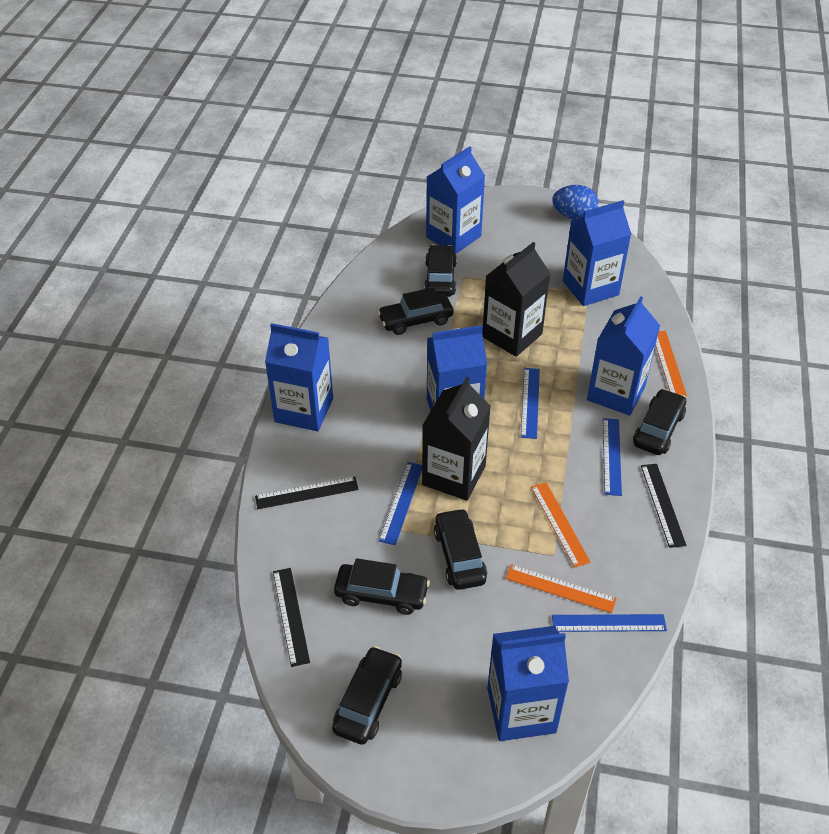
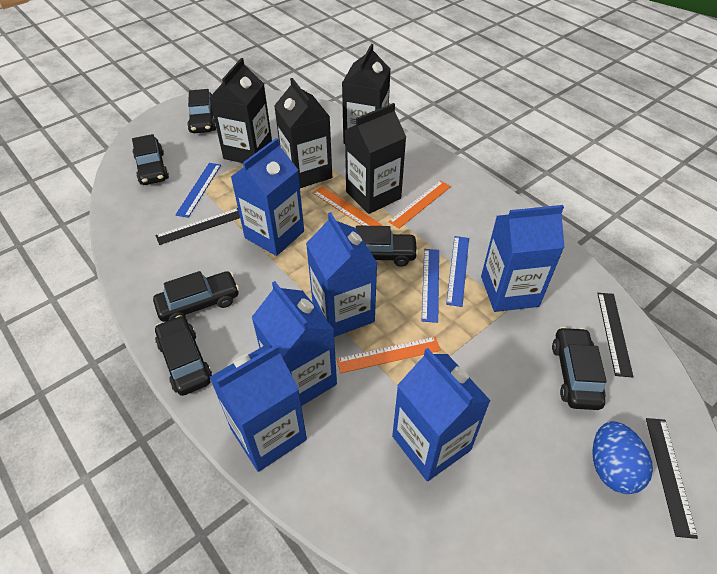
black carton: [422,377,491,501] [482,242,550,357] = 2 -> [209,58,272,163] [274,78,332,188] [342,44,390,144] [344,103,406,214] = 4
blue ruler: [379,462,422,545] [521,368,540,439] [552,614,667,632] [603,418,622,496] = 4 -> [176,163,221,218] [422,249,439,323] [446,236,469,307] = 3

